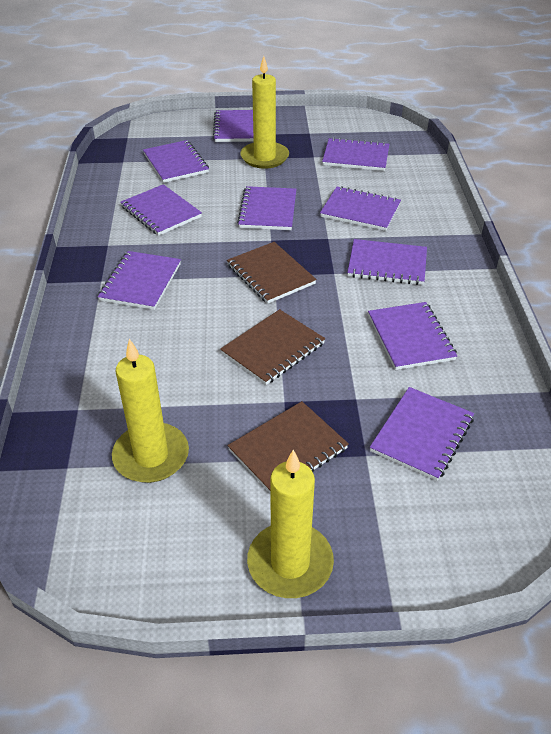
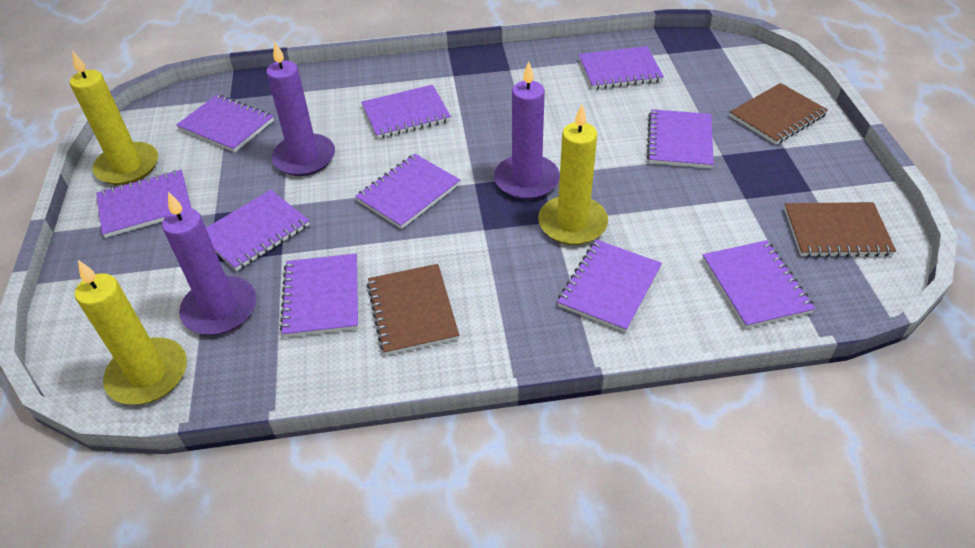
purple candle: none = 0 -> [162,192,257,335] [266,41,335,176] [494,61,560,200] = 3

